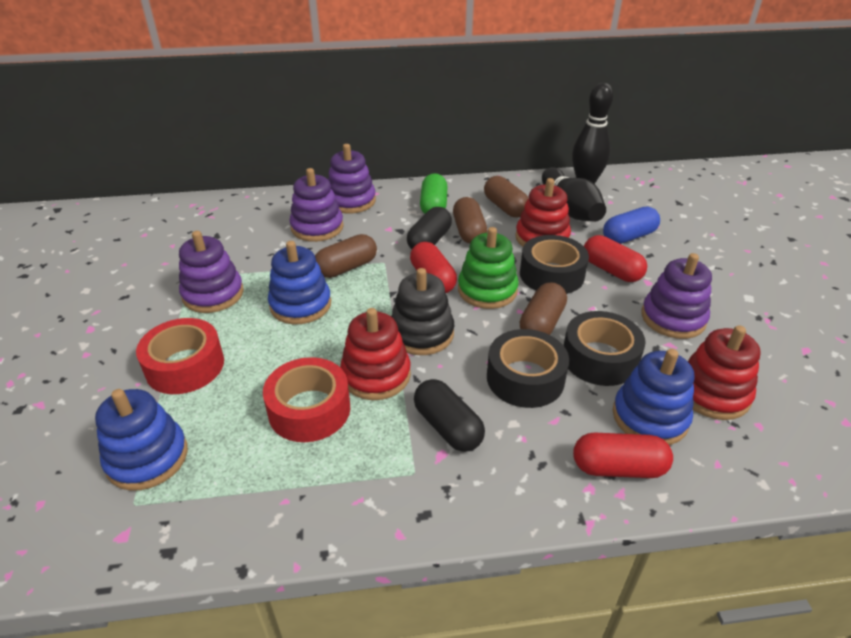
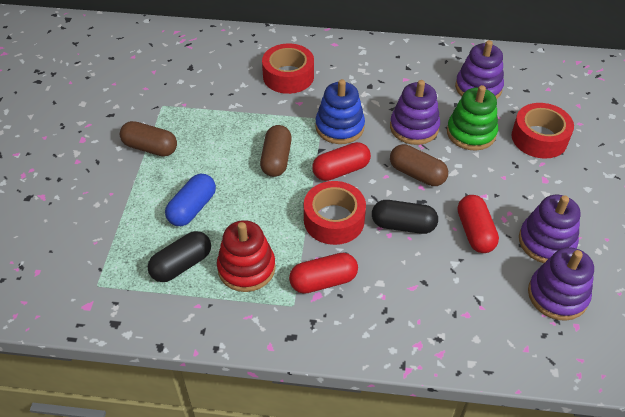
black bowling pin: [542,167,606,222] [572,83,614,184] = 2 -> none = 0
black stacking toy: [391,268,454,355] = 1 -> none = 0
black tape: [487,329,569,408] [520,235,589,294] [563,311,646,386] = 3 -> none = 0
blue stacking toy: [95,389,188,491] [268,241,331,324] [613,349,695,445] = 3 -> [315,79,365,144] = 1
brown capsule: [315,234,377,278] [453,197,487,244] [484,176,529,218] [520,282,567,335] = 4 -> [120,121,177,156] [260,125,292,177] [390,144,448,186] = 3
green capsule: [420,173,447,214] = 1 -> none = 0
red stacking toy: [340,308,411,400] [515,178,571,247] [688,325,761,420] = 3 -> [217,220,276,292] = 1
red tape: [136,318,224,394] [263,357,350,442] = 2 -> [262,43,314,94] [304,181,366,245] [512,103,574,159] = 3

